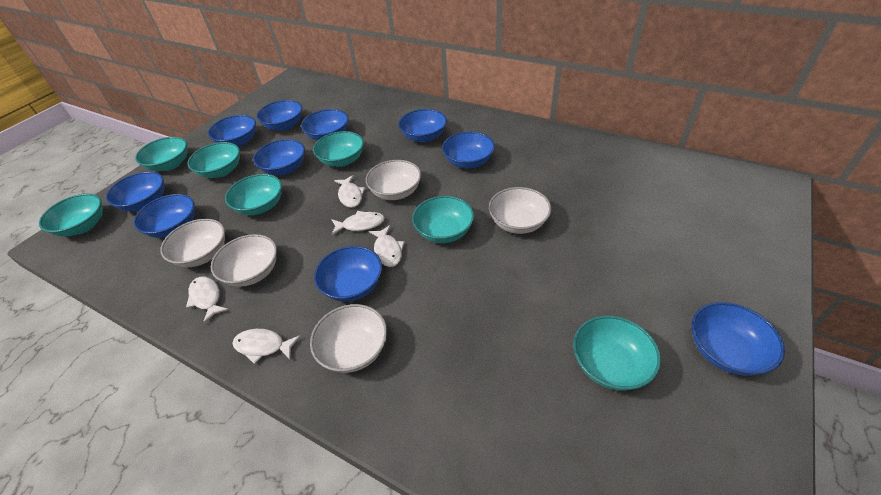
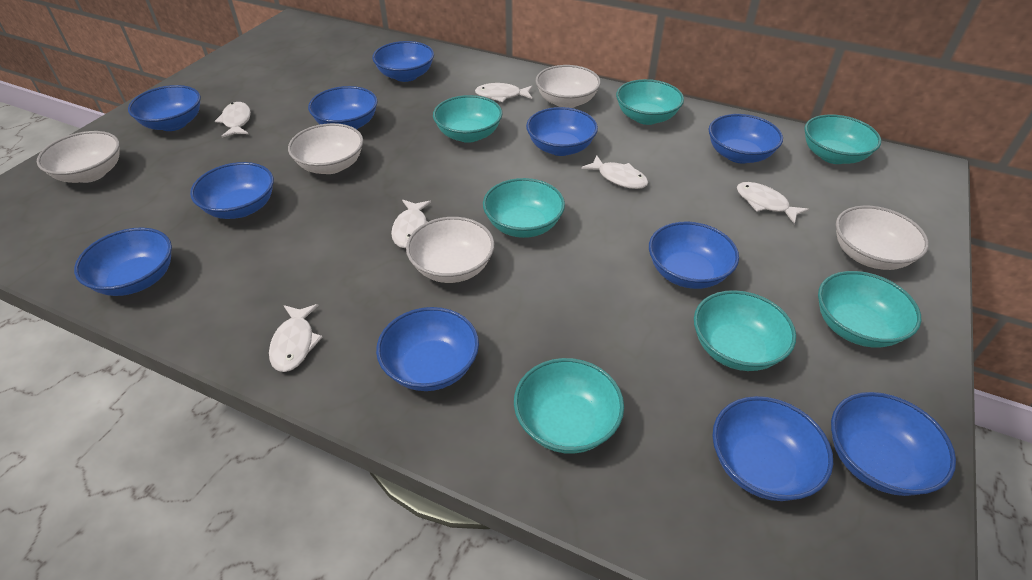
blue bowl: [106,172,164,211] [133,194,195,238] [208,115,256,147] [253,139,305,175] [257,100,302,131] [301,109,349,141] [314,246,382,302] [398,109,447,142] [442,131,495,168] [691,302,785,376] = 10 -> [74,227,172,296] [128,85,201,131] [190,162,274,219] [308,86,378,129] [372,41,434,82] [376,307,479,391] [526,107,598,156] [649,222,739,289] [709,114,783,164] [713,396,833,501] [831,392,956,496] = 11
white fish: [186,276,229,323] [232,329,301,364] [331,211,385,235] [334,175,365,208] [369,225,405,267] = 5 -> [215,102,251,138] [269,304,322,372] [391,200,431,248] [475,83,533,102] [581,155,648,189] [737,182,809,224] = 6

